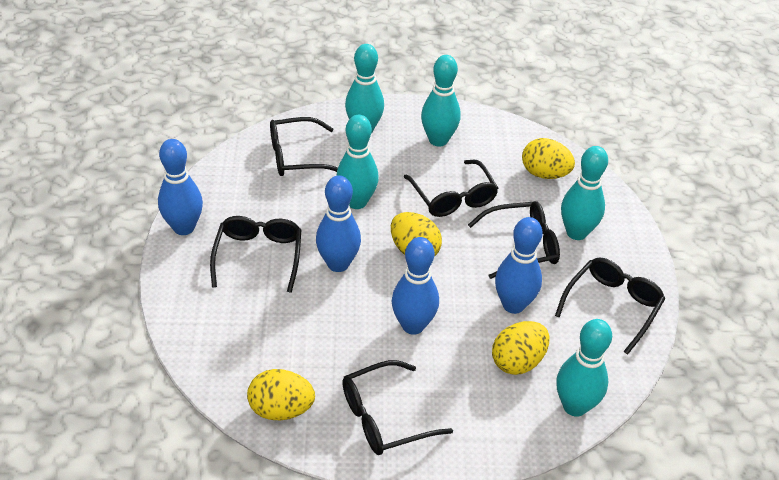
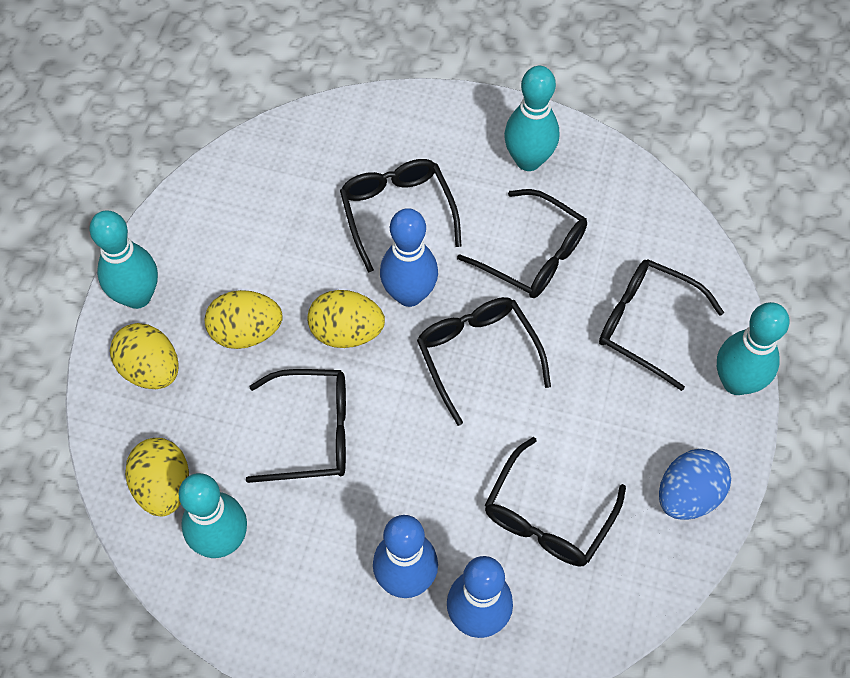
blue bowling pin: [158,139,203,235] [316,176,361,272] [392,237,439,335] [495,217,542,314] = 4 -> [373,515,438,598] [380,208,438,307] [447,556,513,638] = 3
blue egg: none = 0 -> [659,449,731,520] = 1
turquoise bowling pin: [336,115,379,209] [345,44,384,133] [421,55,460,147] [556,319,612,417] [561,146,608,240] = 5 -> [89,210,158,309] [178,473,247,558] [504,66,559,171] [717,302,790,395] = 4

